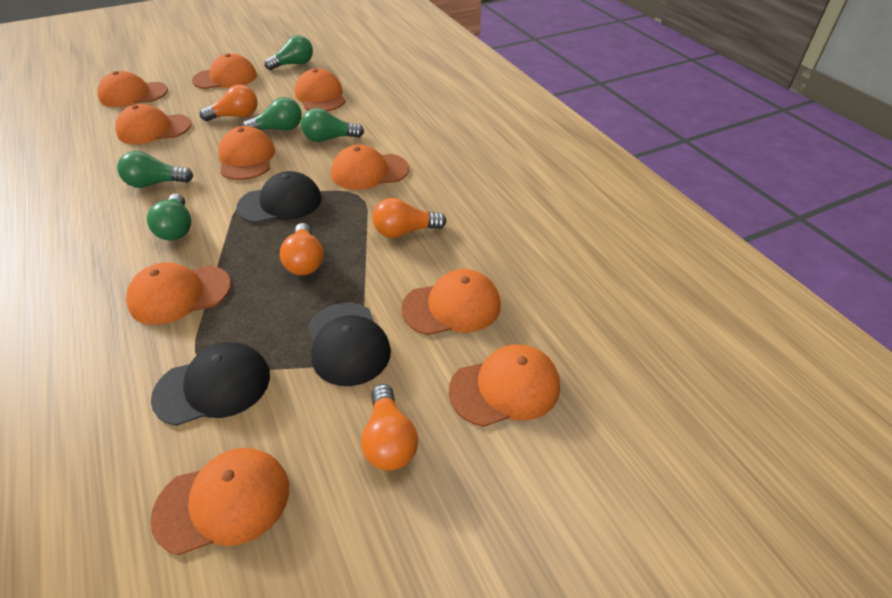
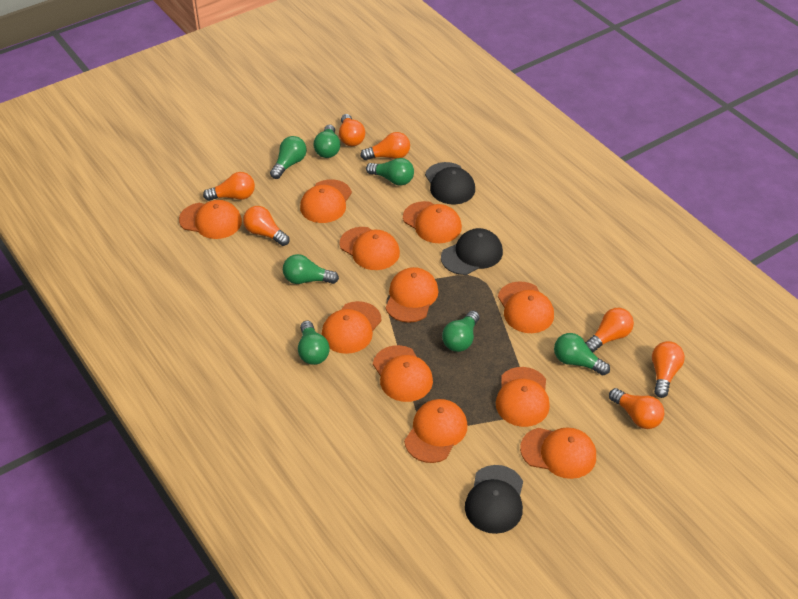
green light bulb: [117,151,193,188] [147,194,191,241] [242,97,302,130] [264,35,313,70] [301,108,364,142] = 5 -> [270,136,307,179] [283,254,339,284] [298,321,330,365] [314,125,340,158] [366,158,414,186] [442,311,479,352] [554,333,610,375] = 7
orange cap: [97,71,168,107] [115,104,191,144] [126,262,231,325] [150,448,289,555] [192,54,257,89] [218,126,275,180] [295,69,346,111] [331,145,409,190] [401,269,501,335] [449,344,560,427] = 10 -> [179,200,242,239] [300,179,352,223] [322,301,382,354] [339,227,400,270] [373,345,433,402] [385,267,439,323] [403,201,462,243] [404,399,467,463] [496,367,550,427] [498,281,554,333] [520,427,596,479] = 11
orange light bulb: [199,85,258,121] [280,223,324,275] [361,384,418,471] [372,198,446,238] = 4 -> [203,172,255,201] [243,206,290,246] [339,114,365,146] [360,132,410,160] [585,308,634,353] [609,388,664,429] [652,341,685,398] = 7

